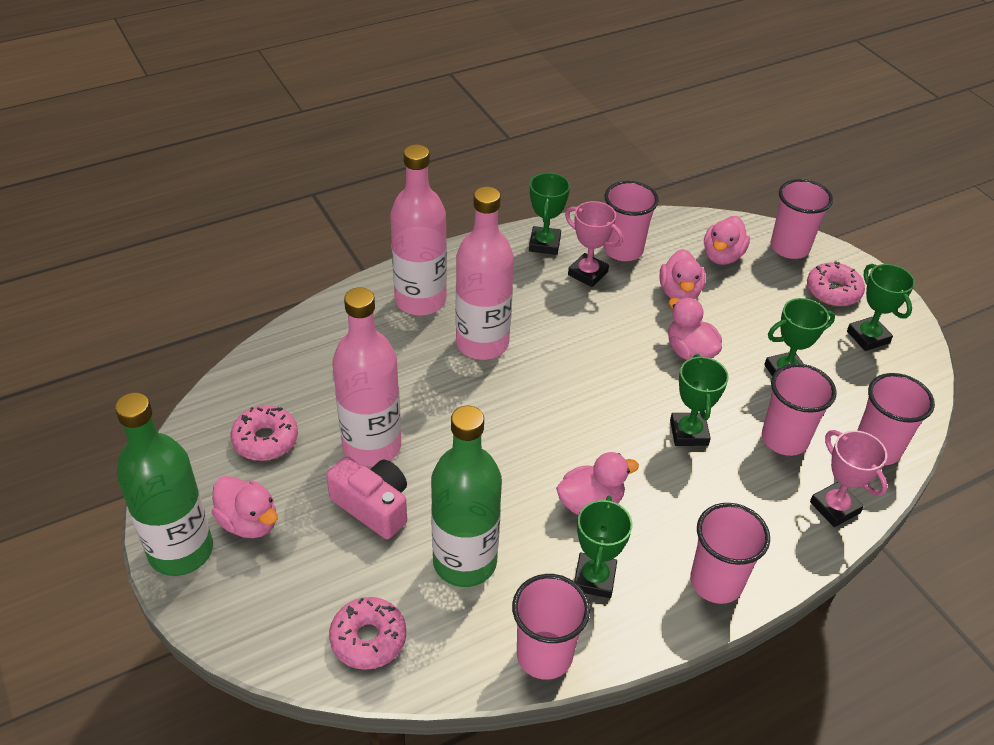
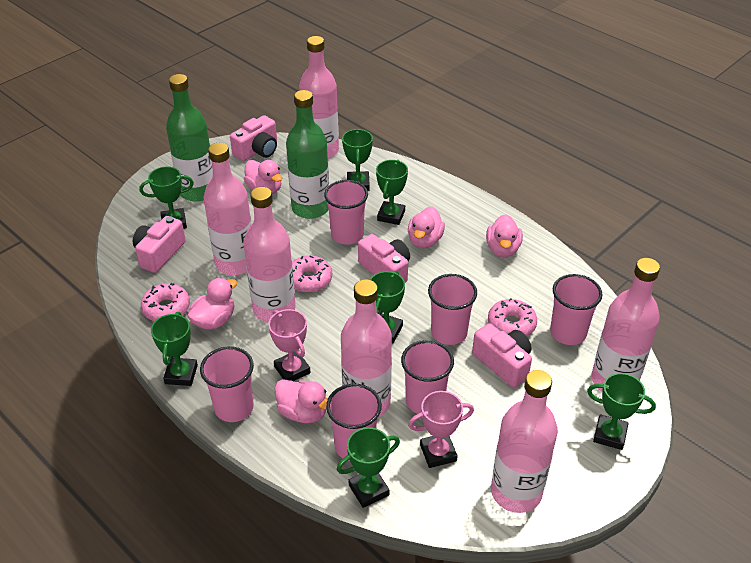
green trophy: [529,172,570,255] [574,496,632,598] [670,354,729,446] [764,298,835,376] [847,264,915,351] = 5 -> [139,166,194,229] [151,312,198,386] [337,427,400,508] [342,129,373,191] [370,271,405,343] [376,160,408,225] [587,373,656,450] = 7
pink bottle: [332,287,401,467] [390,144,447,316] [456,187,514,360] = 3 -> [204,143,252,275] [243,187,296,322] [299,36,339,159] [341,279,392,417] [491,370,558,513] [591,258,660,392] = 6
pink camera: [326,456,407,539] = 1 -> [133,216,186,273] [230,115,277,161] [358,234,410,283] [472,323,532,388] = 4

